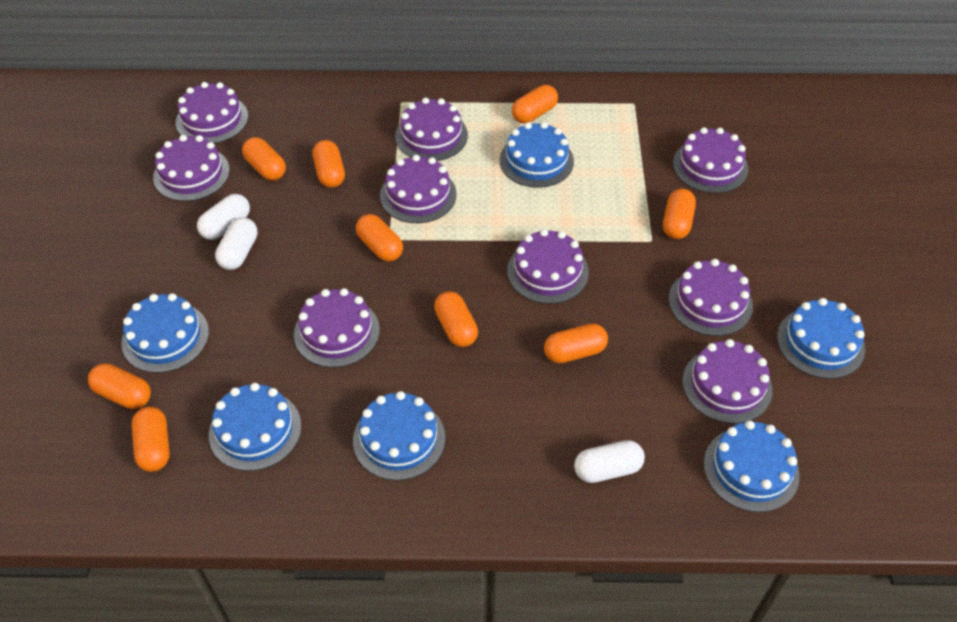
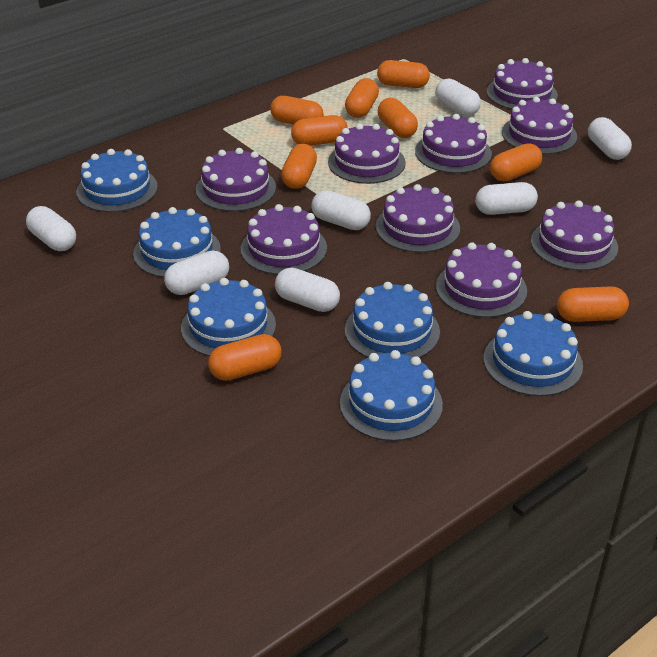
white capsule: [197,194,250,240] [215,218,258,270] [574,440,645,483] = 3 -> [26,206,76,251] [164,250,229,295] [275,268,340,312] [311,190,371,230] [435,79,481,116] [475,182,538,215] [588,117,632,160] = 7

